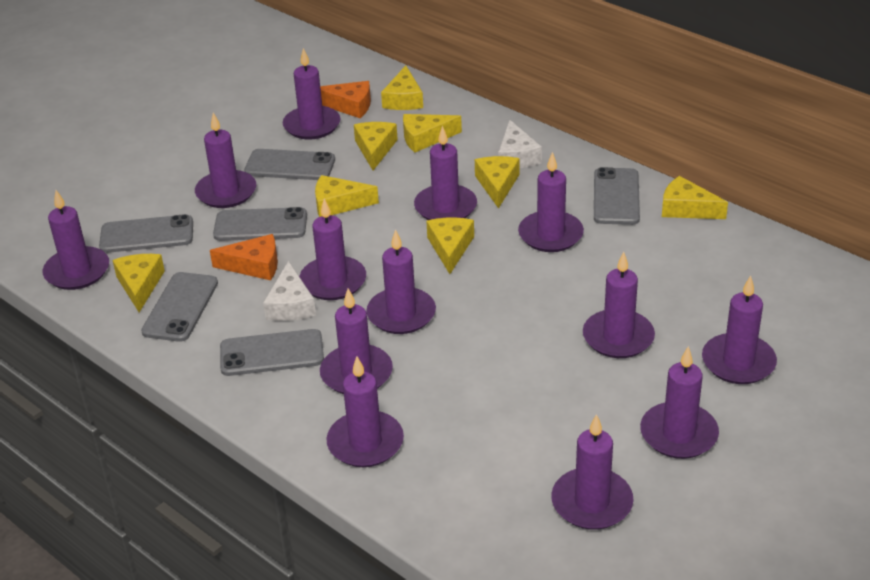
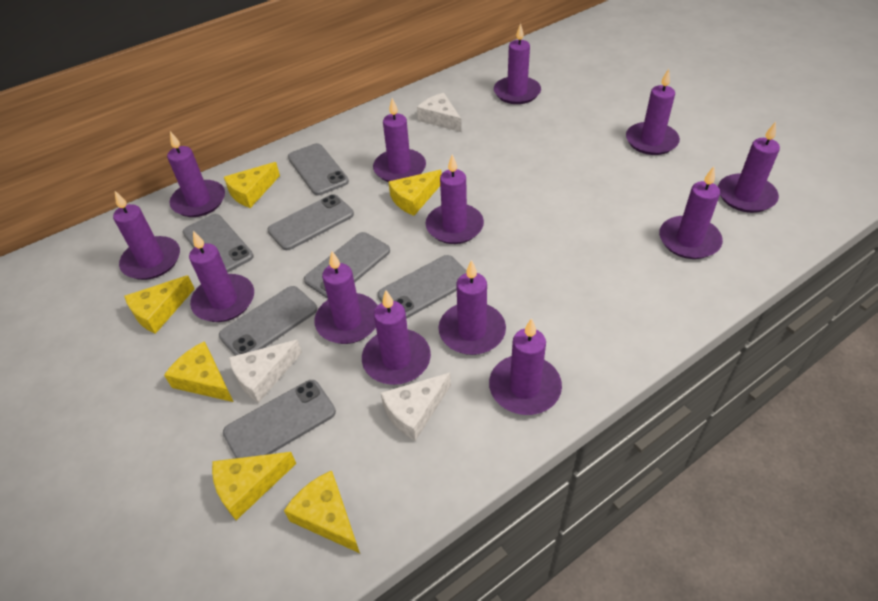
grey phone: [99,214,193,253] [141,272,218,342] [213,207,307,241] [220,329,324,376] [244,149,335,180] [594,167,640,225] = 6 -> [183,214,254,273] [219,286,317,356] [223,380,336,458] [268,194,354,250] [288,143,349,195] [304,232,390,299] [378,255,467,319] = 7
orange cheese: [210,234,278,280] [320,81,371,118] = 2 -> none = 0
white cheese: [263,261,316,321] [498,120,542,168] = 2 -> [229,340,302,403] [381,373,451,441] [417,93,461,132] = 3
yellow cheese: [113,254,165,312] [315,175,379,217] [354,122,398,170] [381,65,423,110] [403,114,462,153] [426,217,474,274] [475,156,519,209] [662,176,728,219] = 8 -> [124,275,195,334] [164,341,233,402] [212,452,296,520] [224,162,280,208] [284,470,360,553] [388,170,442,216] = 6

